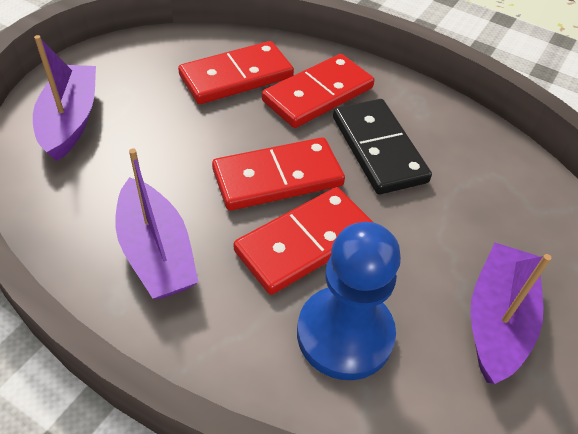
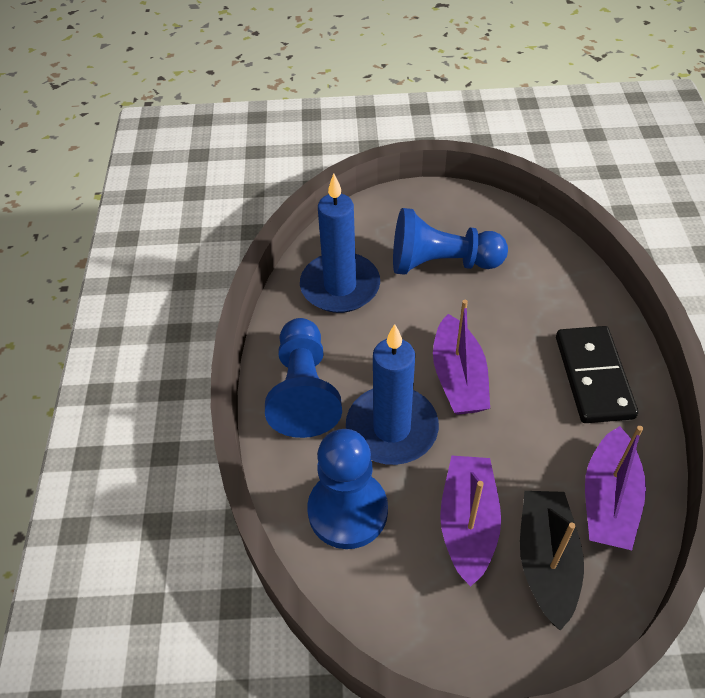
black boat: none = 0 -> [520,491,584,631] = 1
blue candle: none = 0 -> [300,173,380,313] [346,324,439,465] = 2
blue pawn: [297,222,401,380] = 1 -> [265,318,342,438] [307,429,388,549] [393,208,508,275] = 3
red domino: [178,41,294,104] [212,137,345,211] [234,187,374,295] [262,54,375,128] = 4 -> none = 0

